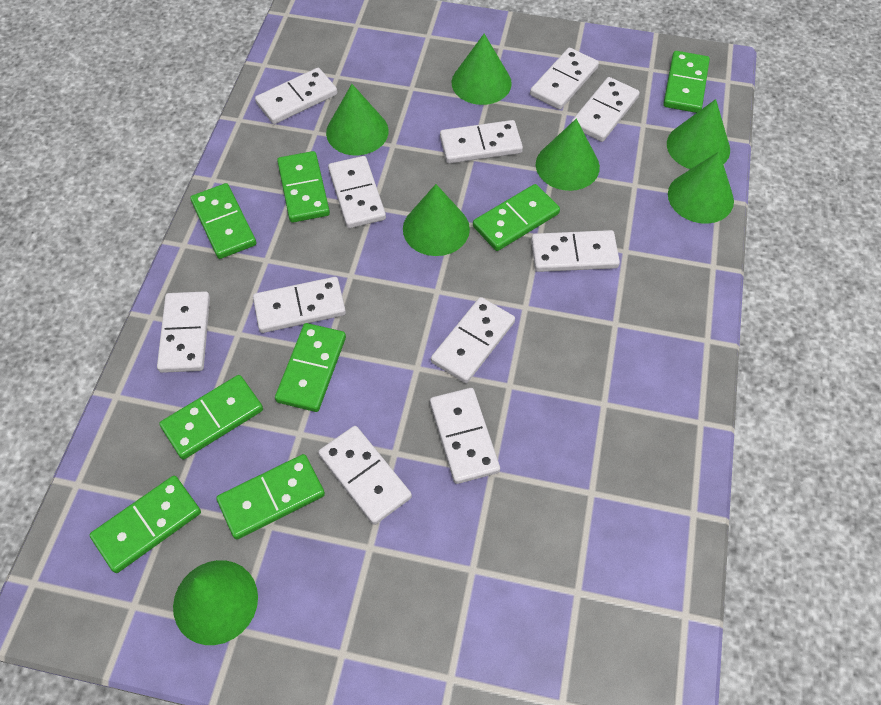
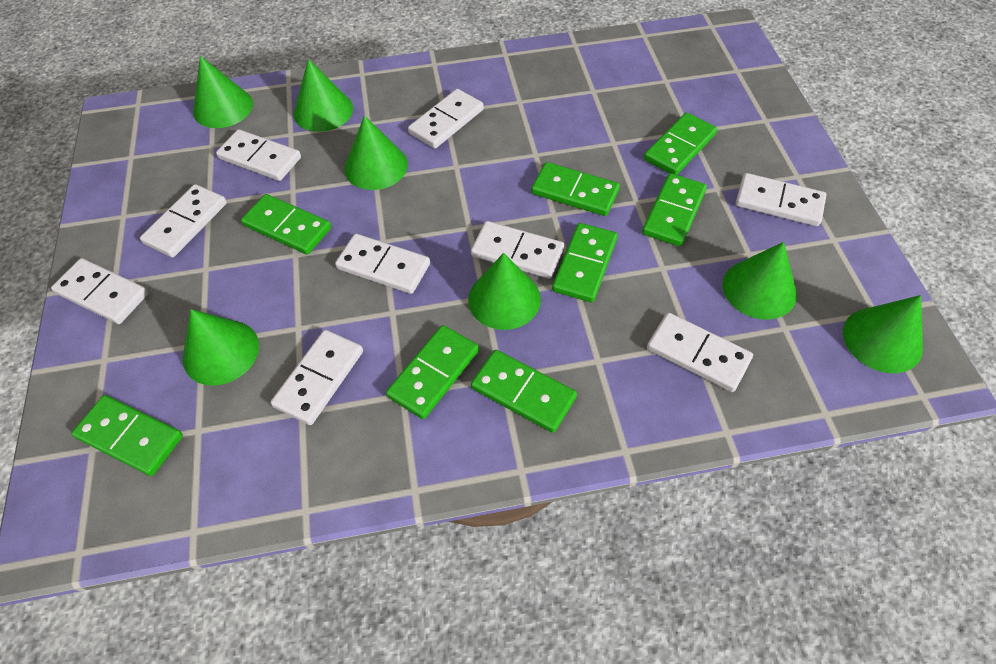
white domino: [157,291,210,373] [253,277,346,333] [255,68,337,124] [318,426,412,525] [328,156,386,228] [430,388,500,484] [431,297,515,383] [440,120,523,163] [530,48,599,110] [531,230,620,272] [571,77,640,142] = 11 -> [51,258,148,324] [140,184,227,257] [216,129,301,181] [271,330,363,425] [335,234,430,294] [408,89,484,148] [471,221,564,279] [647,313,753,392] [736,173,827,226] = 9

